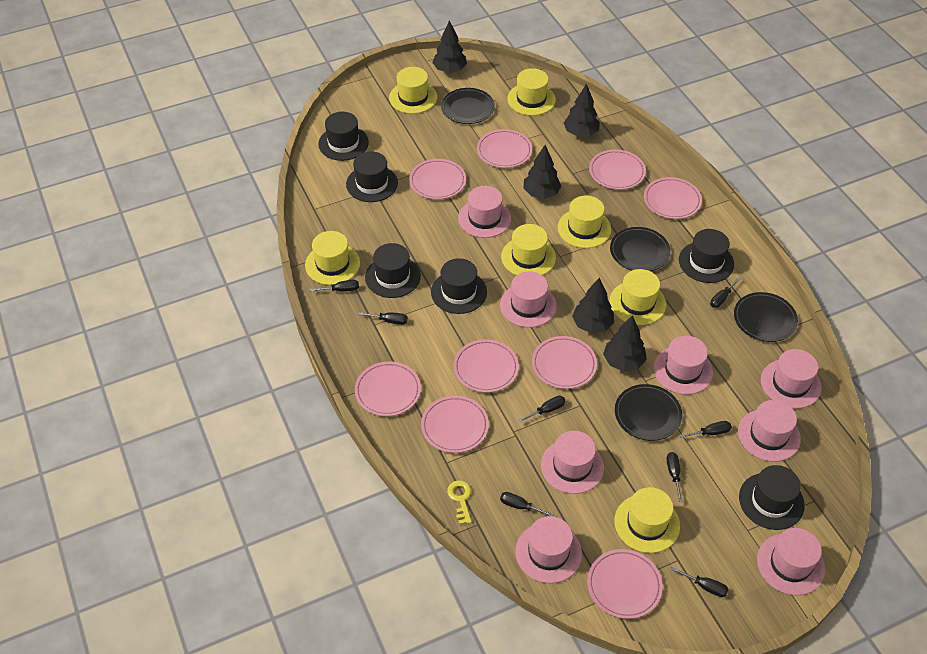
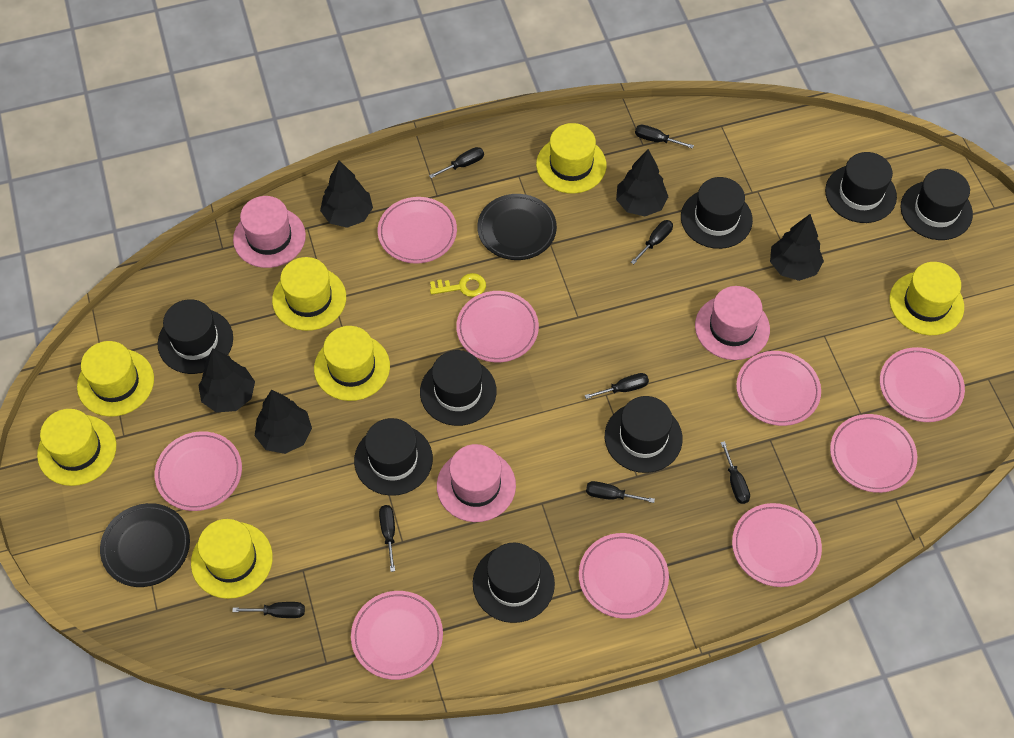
black hat: [318,112,369,161] [346,151,398,202] [365,243,421,298] [431,258,487,314] [679,229,734,283] [739,465,805,530] = 6 -> [158,299,233,374] [354,418,433,496] [420,350,497,426] [473,543,555,623] [605,396,683,473] [681,177,753,249] [825,152,897,223] [900,169,973,240] = 8
black plate: [441,88,495,124] [610,227,670,271] [615,384,682,441] [734,292,798,342] = 4 -> [100,503,190,587] [477,194,557,260] = 2
pink hat: [458,186,511,238] [500,271,557,328] [515,516,582,583] [541,431,604,494] [653,336,713,395] [738,400,801,462] [757,528,825,596] [761,349,822,409] = 8 -> [233,196,306,268] [437,444,516,522] [695,286,770,360] = 3

